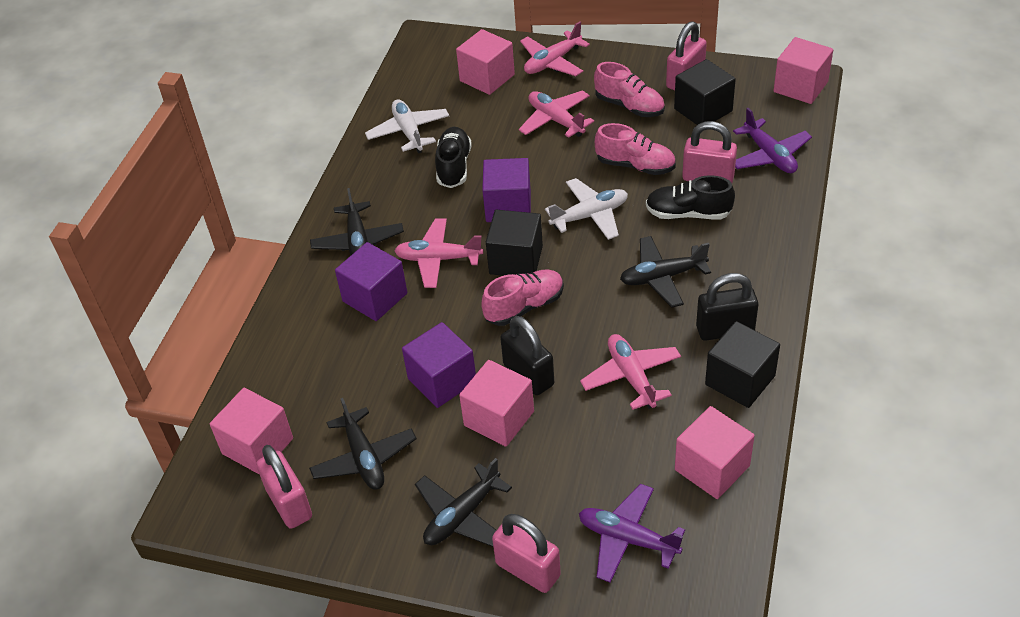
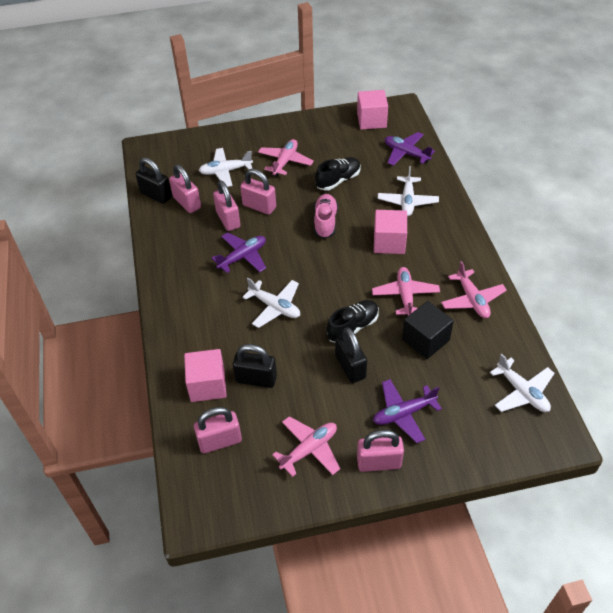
black cube: [486,210,543,276] [674,59,736,125] [705,321,780,408] = 3 -> [402,301,454,359] = 1
black padlock: [500,316,554,395] [696,273,758,341] = 2 -> [135,157,172,204] [233,344,277,388] [335,327,367,383] = 3
black plane: [309,398,417,489] [310,188,404,255] [415,458,512,547] [620,236,711,307] = 4 -> none = 0
pink cube: [210,388,293,475] [456,29,515,95] [459,360,534,447] [675,406,755,499] [774,37,833,104] = 5 -> [184,349,227,402] [357,90,388,130] [374,210,407,254] = 3
pink padlock: [256,445,312,529] [492,514,561,593] [666,21,707,90] [682,121,737,183] = 4 -> [169,165,201,213] [194,407,242,454] [213,180,240,231] [240,169,276,215] [357,430,404,472] = 5
pink shoe: [481,269,564,326] [594,62,665,117] [595,123,676,175] = 3 -> [314,194,338,239] = 1
purple cube: [335,242,407,321] [402,322,476,408] [482,158,531,222] = 3 -> none = 0
purple plane: [579,484,685,583] [733,108,812,173] = 2 -> [212,232,266,273] [373,379,442,443] [385,132,435,166] = 3
white plane: [365,99,449,153] [545,178,628,240] = 2 -> [199,148,253,187] [242,278,300,328] [378,166,439,216] [490,354,554,412] = 4

